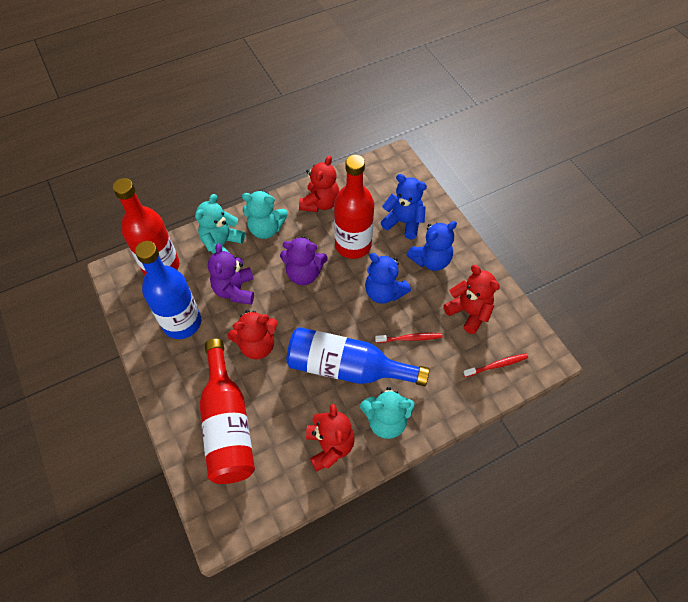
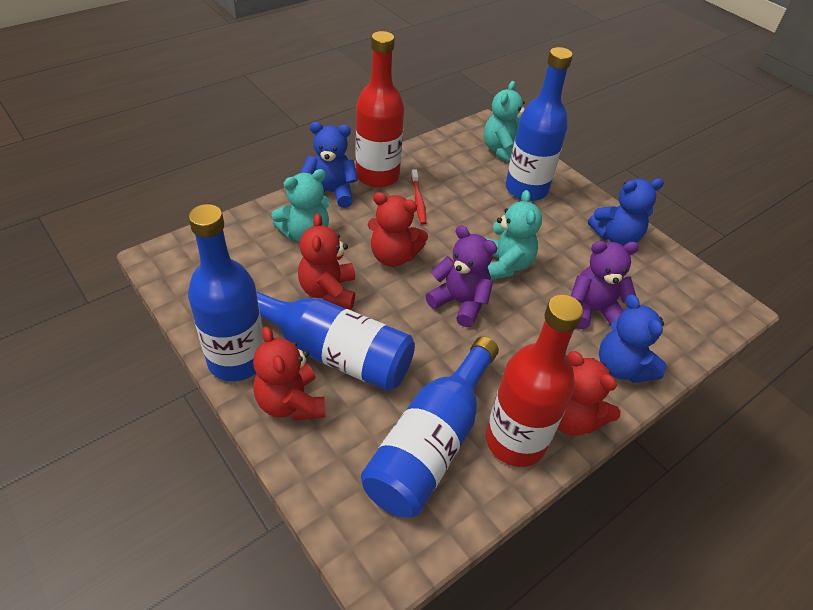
blue bottle: [135,241,201,339] [286,327,430,386] = 2 -> [188,204,264,381] [256,291,415,391] [361,336,499,518] [506,47,573,201] = 4
red bottle: [113,178,179,275] [200,339,255,484] [334,155,374,259] = 3 -> [356,31,404,188] [486,295,583,467] = 2
red toothbrush: [375,333,442,343] [463,353,528,377] = 2 -> [411,169,426,225] = 1

